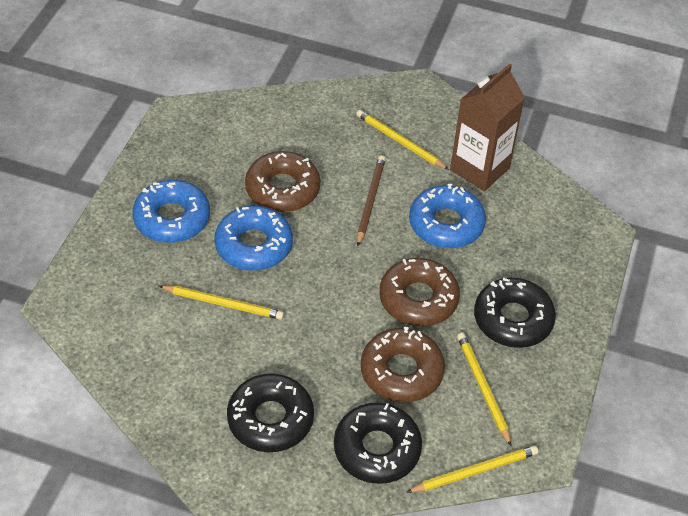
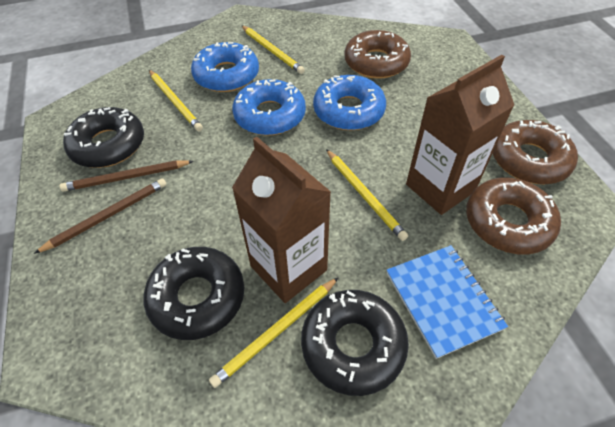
blue notebook: none = 0 -> [387,245,508,359] = 1
brown carton: [450,63,525,191] = 1 -> [232,136,331,303] [406,55,514,215] = 2
brown pencil: [357,155,385,246] = 1 -> [34,178,167,254] [60,160,194,192] = 2

